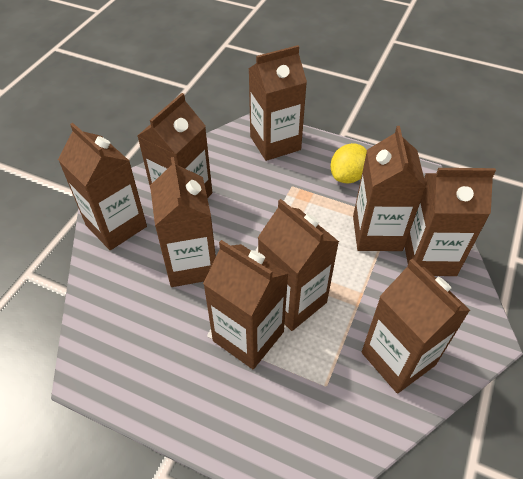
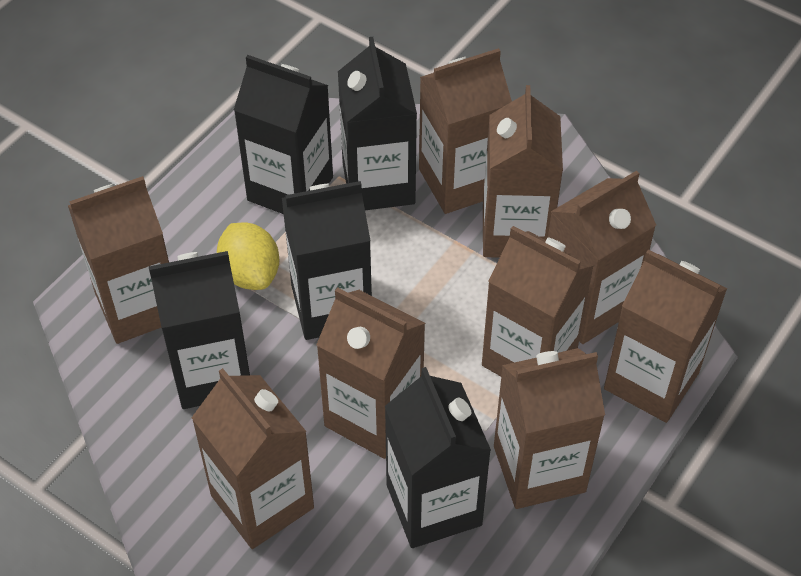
black carton: none = 0 -> [149,251,250,409] [234,55,333,214] [282,181,372,340] [338,37,417,210] [385,367,491,548] = 5

